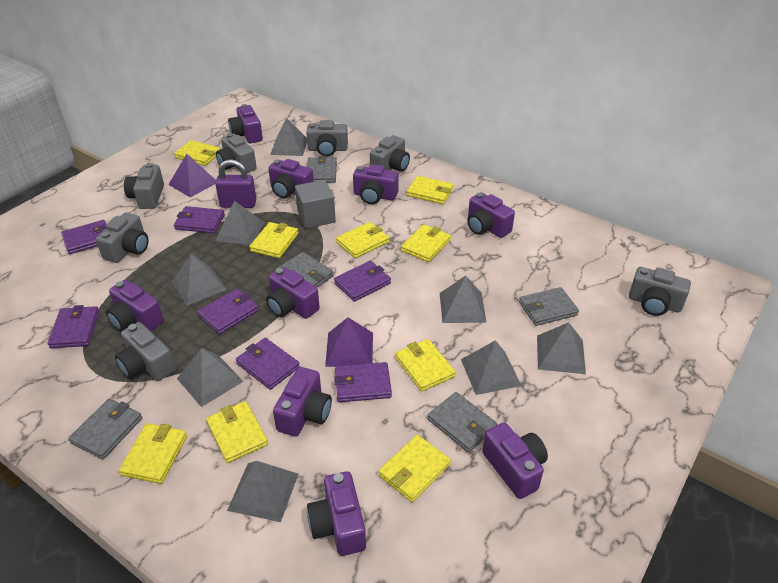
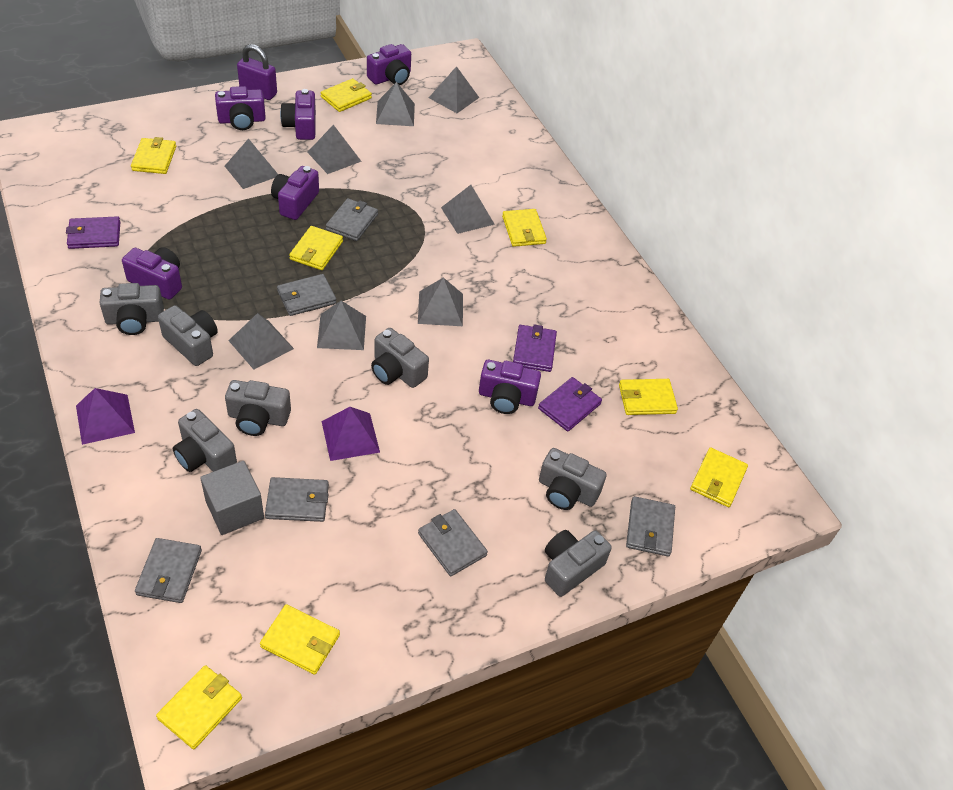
grey wallet: [68,398,142,460] [278,252,334,287] [307,156,337,183] [427,392,497,452] [519,287,579,326] = 5 -> [135,538,202,603] [265,477,329,522] [277,274,337,316] [326,198,378,241] [418,509,488,576] [626,496,675,556] = 6
purple camera: [106,280,164,332] [228,104,263,143] [266,267,320,319] [268,159,314,198] [273,367,332,437] [307,471,366,556] [353,164,399,204] [467,192,515,238] [482,423,548,499] = 9 -> [122,247,182,300] [215,86,266,130] [271,166,319,220] [280,89,316,140] [367,44,411,85] [479,360,541,414] = 6
purple wallet: [47,305,99,348] [61,220,106,254] [174,206,225,233] [198,288,259,334] [236,338,300,390] [334,261,391,302] [334,362,392,402] = 7 -> [66,216,120,249] [513,325,557,372] [538,377,602,432] = 3
yellow wallet: [118,423,187,484] [174,140,221,166] [206,401,268,463] [249,222,298,258] [336,222,389,258] [378,435,451,502] [395,339,456,392] [401,224,451,262] [407,176,453,204] = 9 -> [131,137,176,174] [156,665,242,749] [260,604,340,675] [289,226,343,270] [320,78,372,112] [502,209,547,247] [619,379,678,415] [690,447,748,507] = 8

